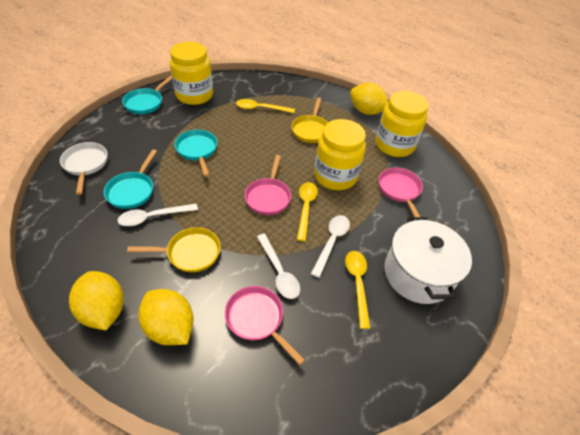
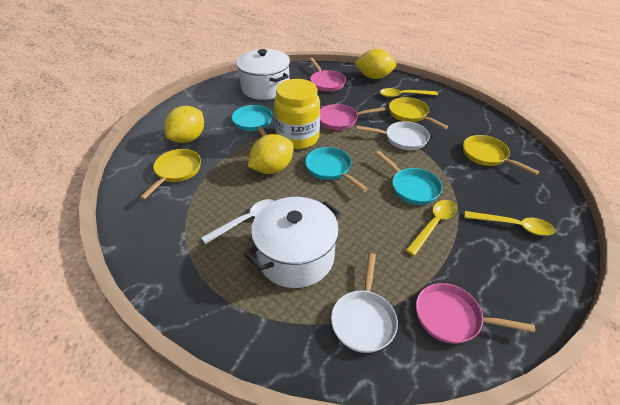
white pan: [60,142,108,195] = 1 -> [331,253,398,353] [357,121,430,150] = 2
white pot: [384,217,472,304] = 1 -> [236,49,290,100] [245,197,341,288] = 2
white spoon: [118,204,198,226] [257,234,300,299] [311,215,350,278] = 3 -> [201,199,275,244] = 1
yellow jar: [170,42,213,105] [314,119,366,190] [376,91,429,157] = 3 -> [274,79,320,149] = 1
yellow pan: [127,227,221,273] [292,97,328,143] = 2 -> [140,149,201,200] [389,97,448,129] [463,135,539,175] = 3

